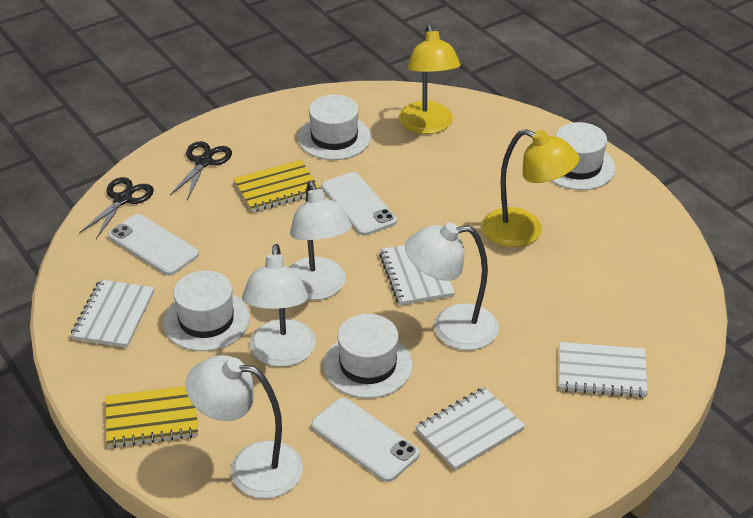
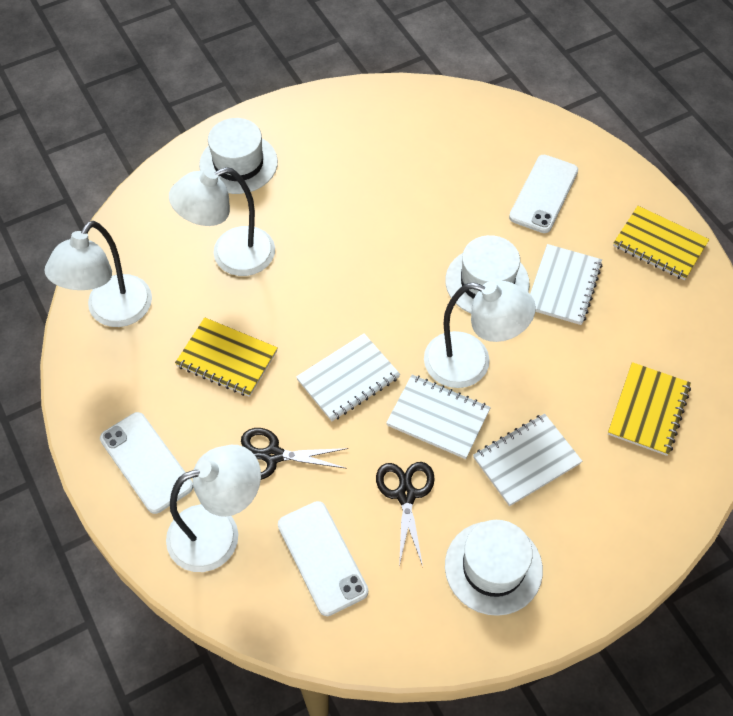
white hat: [163,271,250,351] [298,95,371,160] [323,314,413,398] [551,122,616,190] = 4 -> [199,118,278,194] [445,235,530,313] [445,520,543,616] = 3
yellow lamp: [399,24,461,134] [482,129,579,247] = 2 -> none = 0
yellow notebook: [106,386,198,448] [233,160,320,212] = 2 -> [175,317,278,397] [608,362,691,456] [613,206,709,280] = 3

